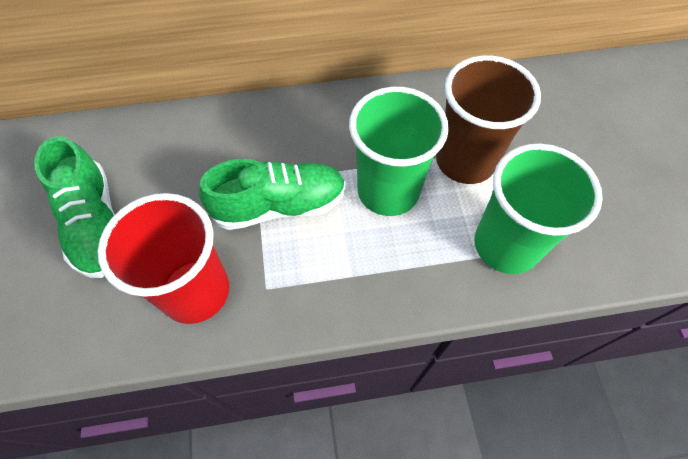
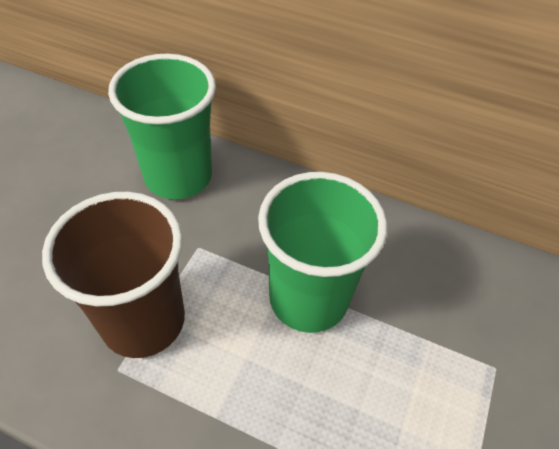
green shoe: [34,136,115,278] [199,159,346,230] = 2 -> none = 0
red cup: [98,193,229,324] = 1 -> none = 0

